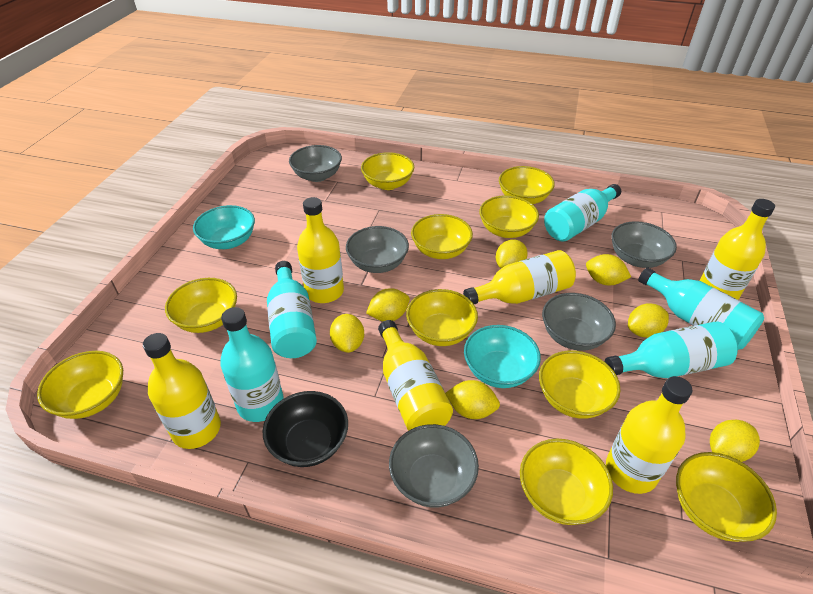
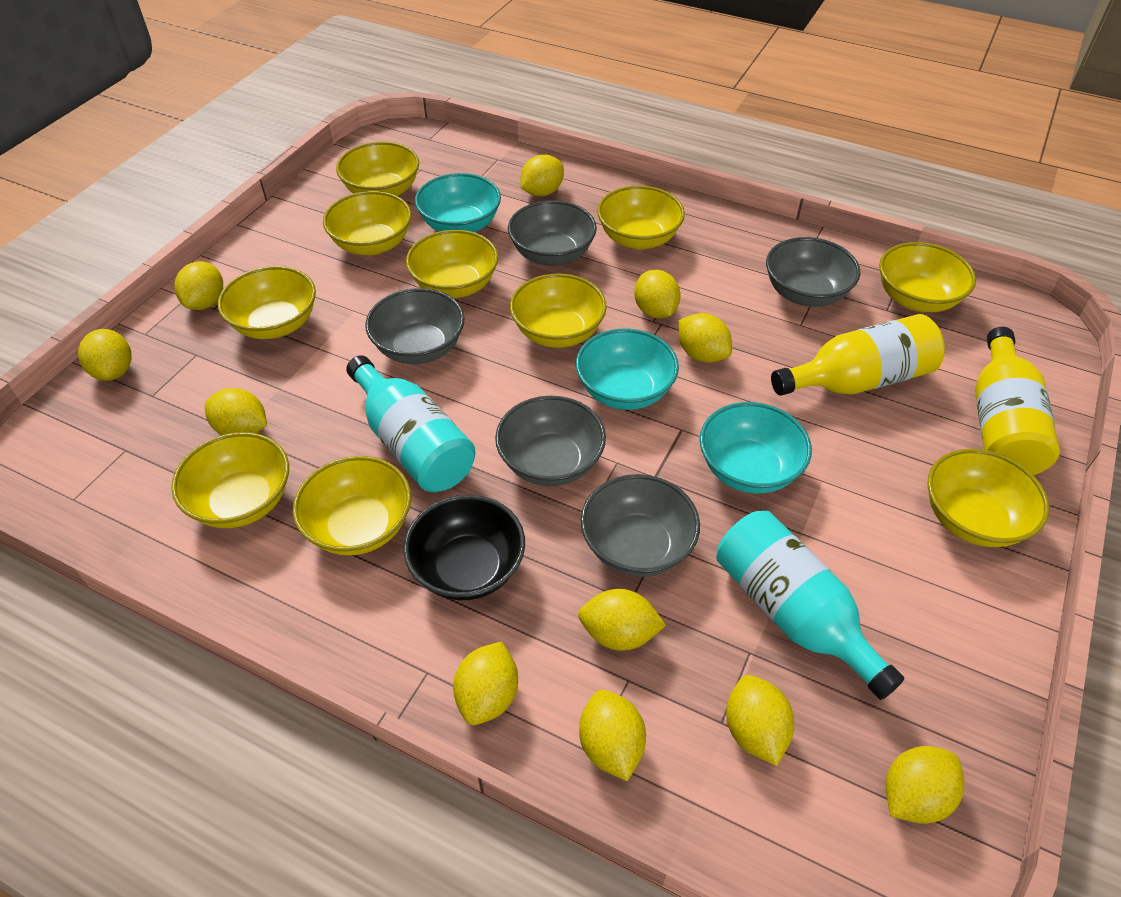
turquoise bottle: [220,307,284,422] [267,261,317,358] [544,184,621,241] [605,321,738,378] [638,267,764,350] = 5 -> [346,355,476,492] [716,511,905,700] = 2
turquoise bowl: [193,205,255,249] [464,325,541,388] = 2 -> [415,173,501,232] [576,329,679,410] [699,402,812,494] = 3
yellow bottle: [143,333,221,449] [297,197,344,303] [378,320,453,431] [463,250,576,304] [606,376,693,494] [700,199,775,300] = 6 -> [771,314,945,396] [975,327,1060,475] = 2
yellow lemon: [330,314,364,353] [366,288,410,321] [445,380,500,419] [496,239,528,268] [586,254,631,285] [628,303,669,338] [710,420,760,462] = 7 -> [78,329,132,381] [174,261,223,310] [205,388,267,435] [453,641,518,725] [520,155,564,196] [578,589,666,651] [579,690,646,781] [634,270,681,319] [679,313,732,363] [726,675,794,766] [886,746,965,824] = 11

